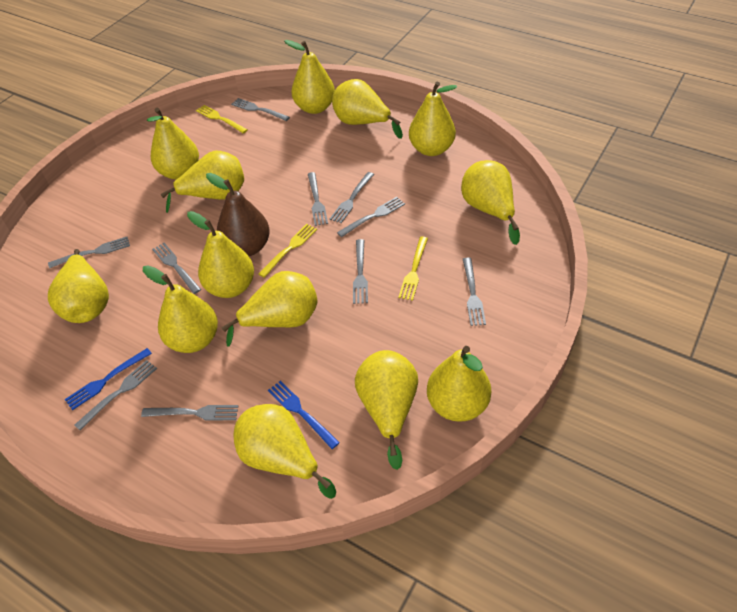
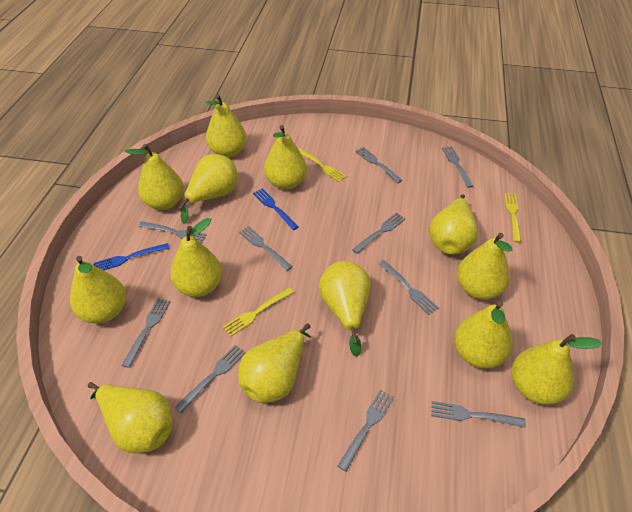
brown pear: [206,173,270,256] = 1 -> none = 0

